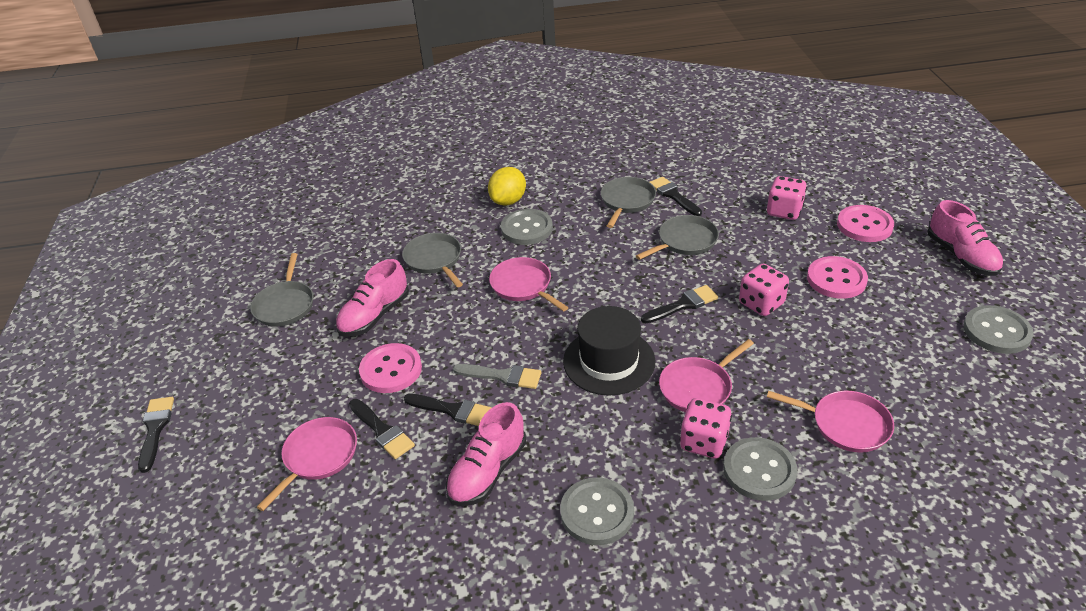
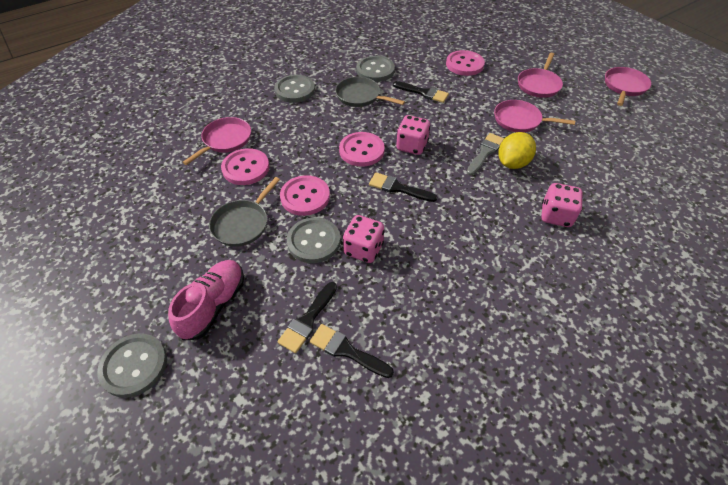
black brush: [138,397,174,473] [349,399,415,459] [404,394,492,426] [641,285,718,323] [650,177,702,216] = 5 -> [277,282,337,353] [310,324,394,378] [369,172,437,202] [393,81,449,103] = 4
black hat: [563,306,655,395] = 1 -> none = 0
grey pan: [250,253,314,327] [402,233,463,287] [601,177,656,228] [636,215,719,260] = 4 -> [209,177,280,247] [335,77,405,107] = 2
pink button: [359,343,422,393] [807,256,868,299] [837,205,894,242] = 3 -> [221,148,269,185] [280,175,330,216] [339,132,385,167] [446,50,485,76] = 4
pink shoe: [336,259,409,337] [446,402,526,506] [928,200,1003,276] = 3 -> [168,260,244,341] = 1

